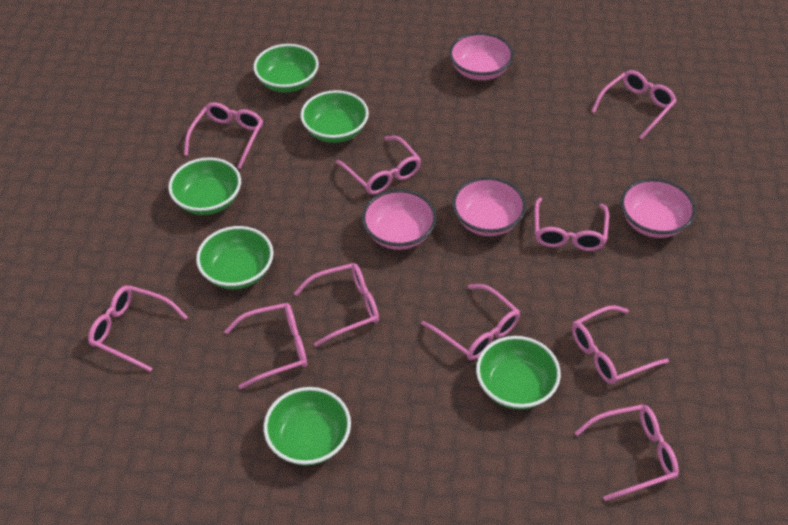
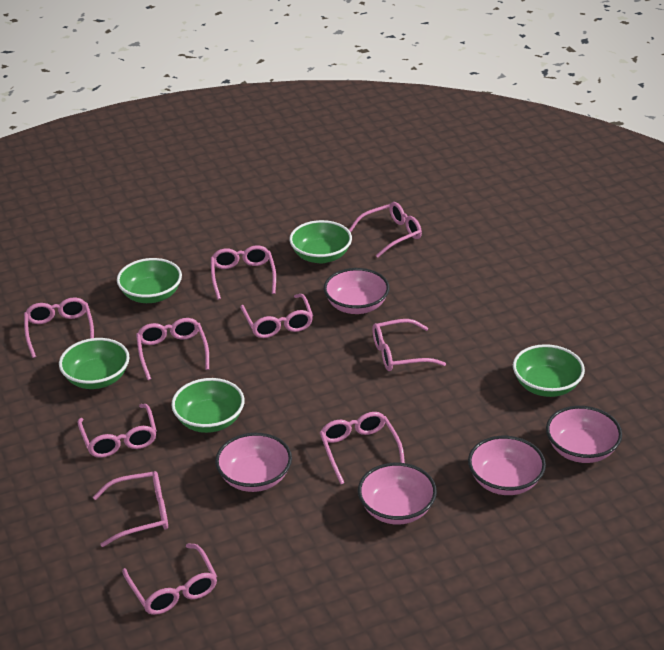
green bowl: [168,157,241,215] [196,226,273,289] [253,44,319,93] [264,387,351,465] [300,90,369,143] [476,336,561,409] = 6 -> [59,338,130,389] [117,258,182,303] [171,378,245,433] [289,220,352,263] [513,344,585,397] = 5
pink bowl: [362,189,437,250] [449,32,514,80] [452,177,526,236] [621,178,696,238] = 4 -> [215,433,292,492] [324,268,389,314] [358,463,437,524] [468,436,546,495] [546,406,622,463] = 5

